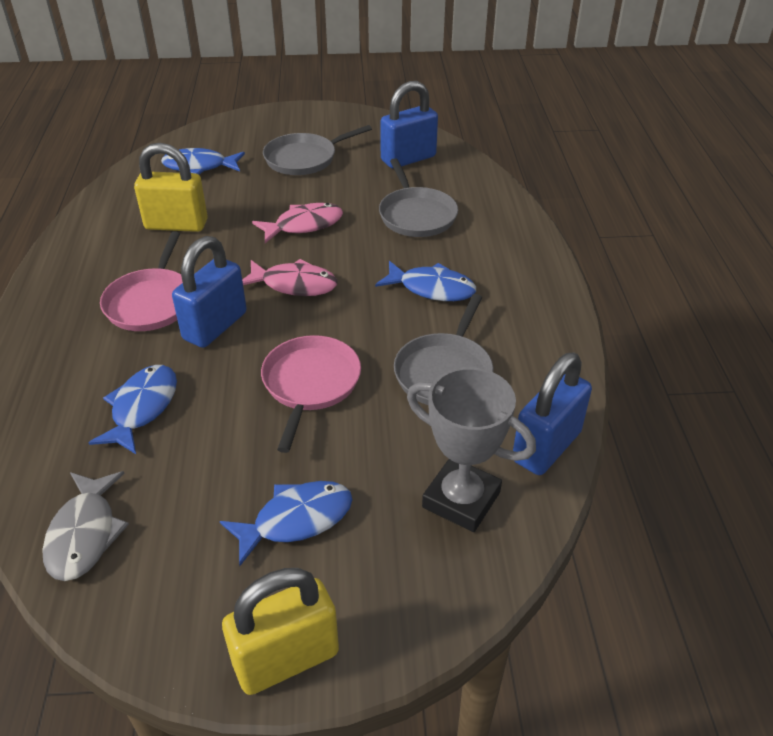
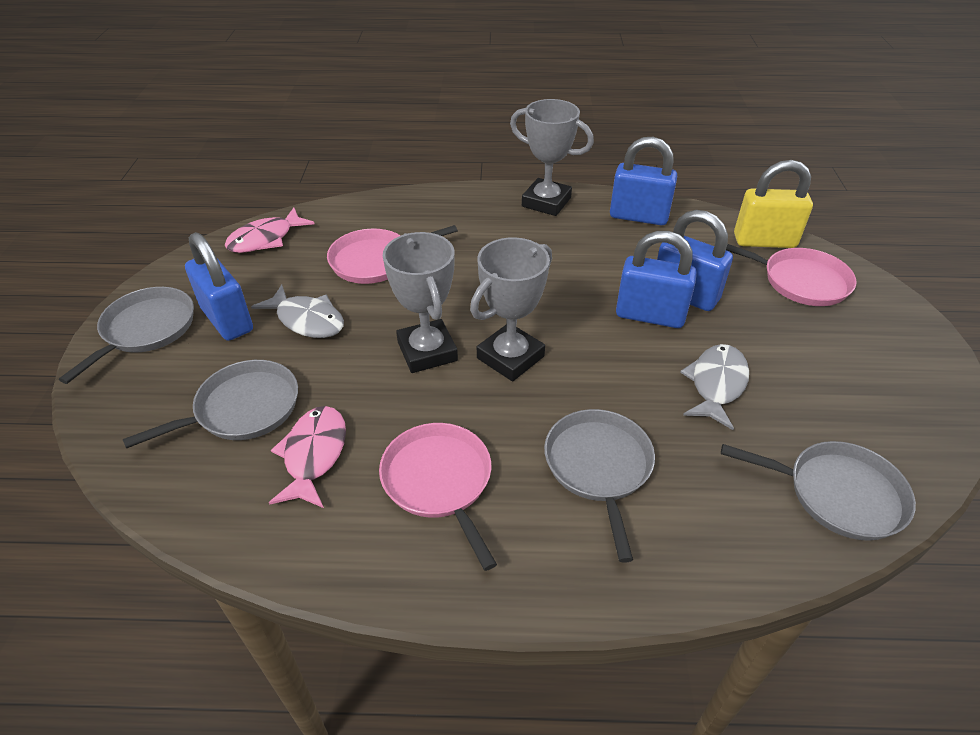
blue fish: [88,365,177,454] [161,148,245,175] [220,481,353,566] [375,261,476,301] = 4 -> none = 0
blue padlock: [172,236,247,348] [380,81,438,169] [513,352,592,475] = 3 -> [185,232,253,341] [610,137,677,225] [616,231,697,328] [657,210,733,311] = 4
grey fish: [42,471,129,581] = 1 -> [251,284,344,338] [680,344,749,430] = 2
grey pan: [263,125,372,175] [379,158,458,237] [394,294,493,405] = 3 -> [59,287,194,384] [123,360,298,449] [544,409,655,563] [721,441,916,541] = 4
grey trophy: [407,367,536,532] = 1 -> [383,232,458,373] [470,237,552,381] [510,99,594,216] = 3
pink pan: [100,231,183,331] [261,335,361,453] = 2 -> [327,225,458,284] [379,423,497,571] [726,244,856,306] = 3
yellow padlock: [134,143,208,232] [222,568,339,695] = 2 -> [734,160,813,248] = 1

